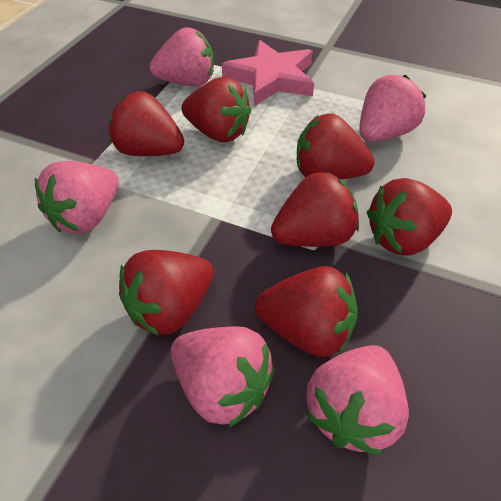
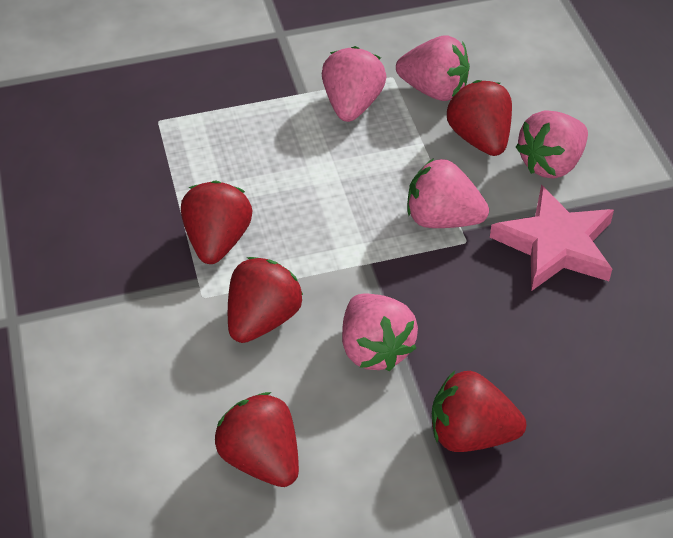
red strawberry: [109,91,184,156] [119,250,214,336] [181,77,251,143] [255,266,358,357] [271,171,359,247] [296,113,375,180] [367,178,452,255] = 7 -> [181,180,253,264] [215,392,299,487] [228,257,303,343] [432,371,526,452] [447,80,512,156] = 5

